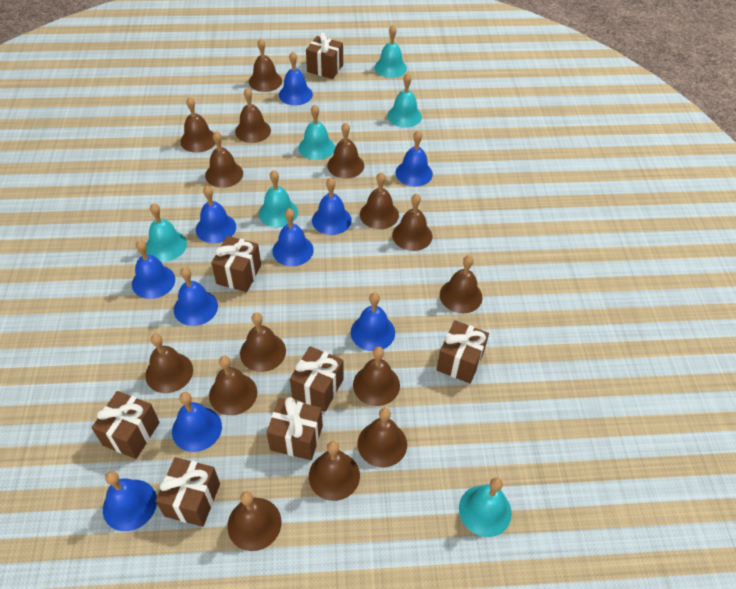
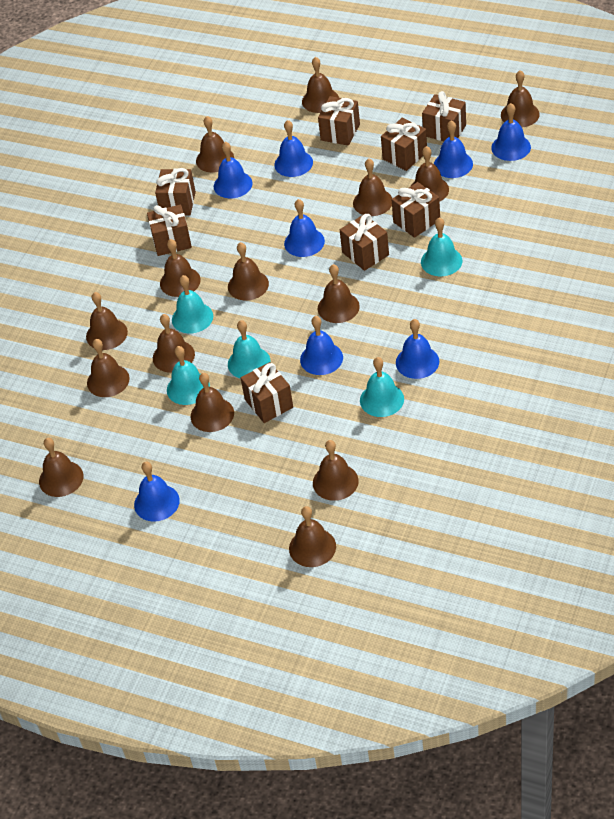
blue bell: [103,471,157,531] [132,240,175,299] [172,392,222,452] [174,267,218,326] [196,186,236,243] [272,209,314,266] [279,51,313,105] [312,178,352,235] [351,292,395,351] [396,130,433,187] = 10 -> [134,461,180,522] [214,142,252,198] [274,120,313,177] [284,199,325,257] [300,316,343,375] [396,319,439,379] [434,120,473,178] [491,103,531,161] = 8
brown gift: [92,391,160,459] [156,457,220,527] [211,236,261,292] [266,397,323,460] [290,346,344,412] [306,32,343,79] [436,320,489,384] = 7 -> [147,205,192,256] [155,168,196,216] [241,362,293,423] [318,96,360,146] [340,214,389,271] [381,118,427,171] [392,182,440,238] [422,91,466,141] = 8
turquoise bell: [146,203,187,261] [259,170,298,227] [299,104,335,160] [374,25,407,78] [387,73,422,128] [459,477,512,537] = 6 -> [167,346,210,405] [172,275,213,334] [228,320,270,378] [360,357,404,417] [421,218,462,276] = 5

